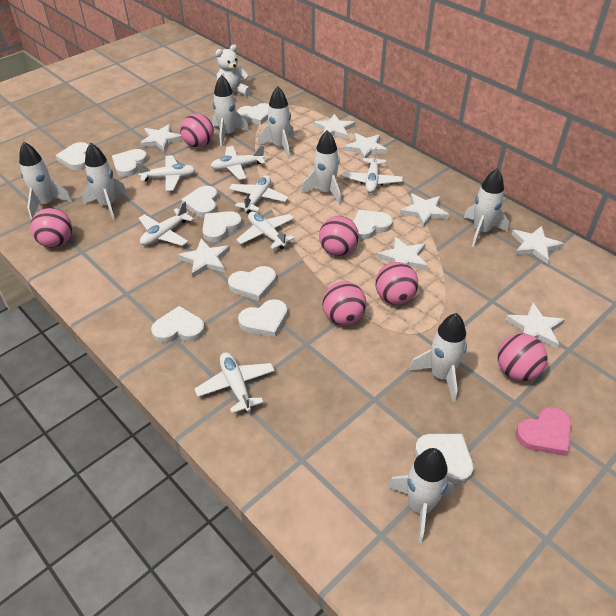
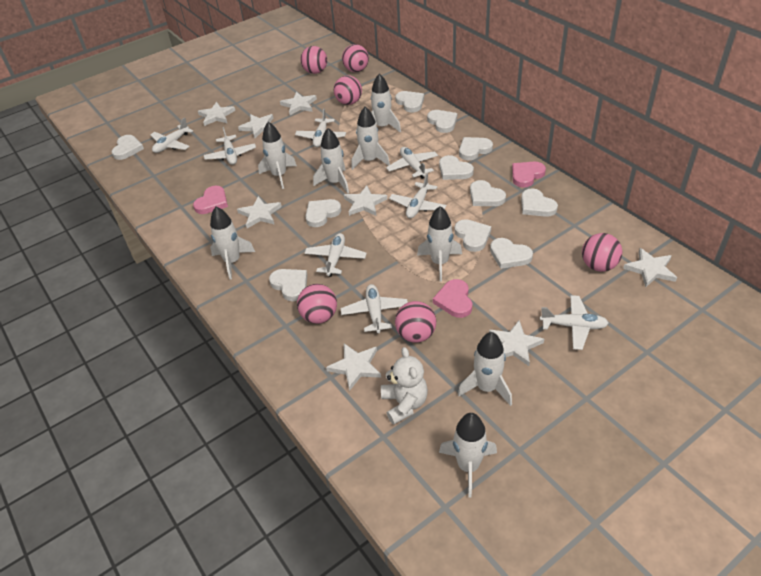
pink heart: [516,407,571,456] = 1 -> [193,185,228,214] [433,279,472,318] [512,162,546,188] = 3
white heart: [56,142,89,170] [112,149,148,177] [151,306,205,343] [181,186,218,218] [202,211,242,242] [228,266,276,301] [237,103,269,125] [238,299,288,337] [353,210,393,240] [415,434,473,484] = 10 -> [112,135,144,160] [269,269,307,301] [306,199,341,227] [395,91,424,112] [427,110,457,133] [439,155,474,180] [454,219,491,252] [459,137,493,160] [470,180,506,206] [490,238,533,269] [521,188,558,217] = 11
white plane: [136,155,196,191] [139,201,194,246] [195,352,275,413] [211,145,265,180] [229,175,288,214] [236,212,294,249] [342,147,403,193] = 7 -> [150,117,193,153] [204,127,256,165] [295,109,346,147] [304,233,367,277] [341,284,408,334] [386,147,438,179] [389,173,447,218] [540,295,609,350] = 8

